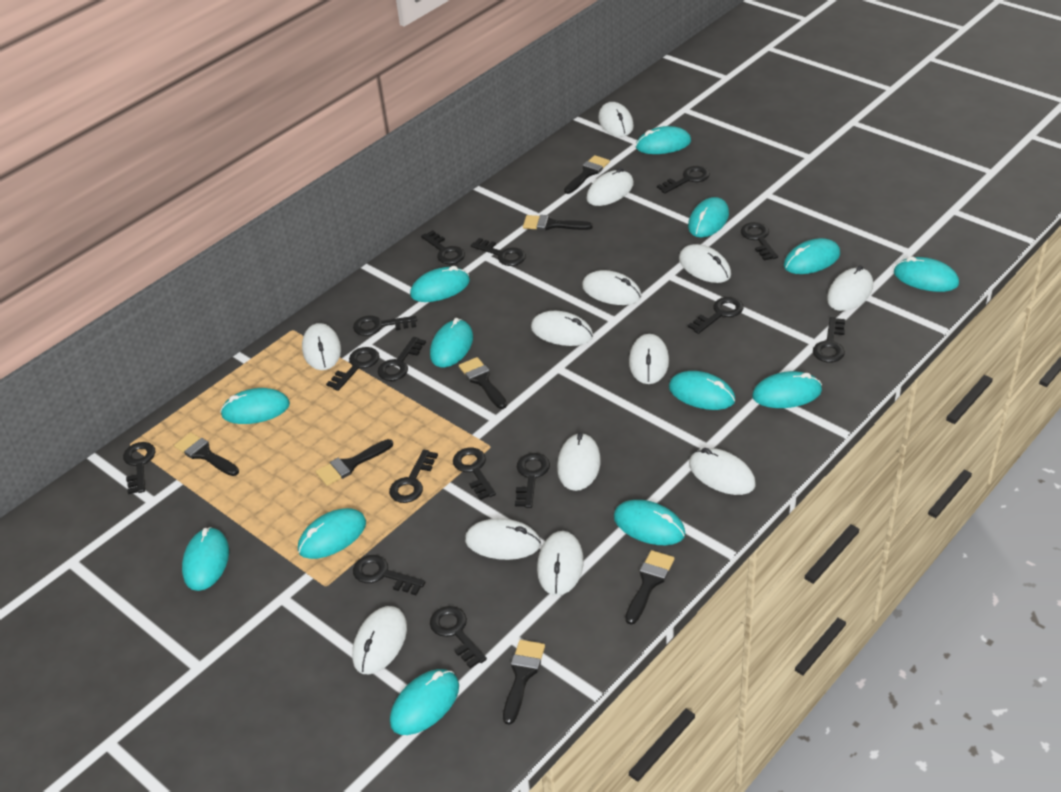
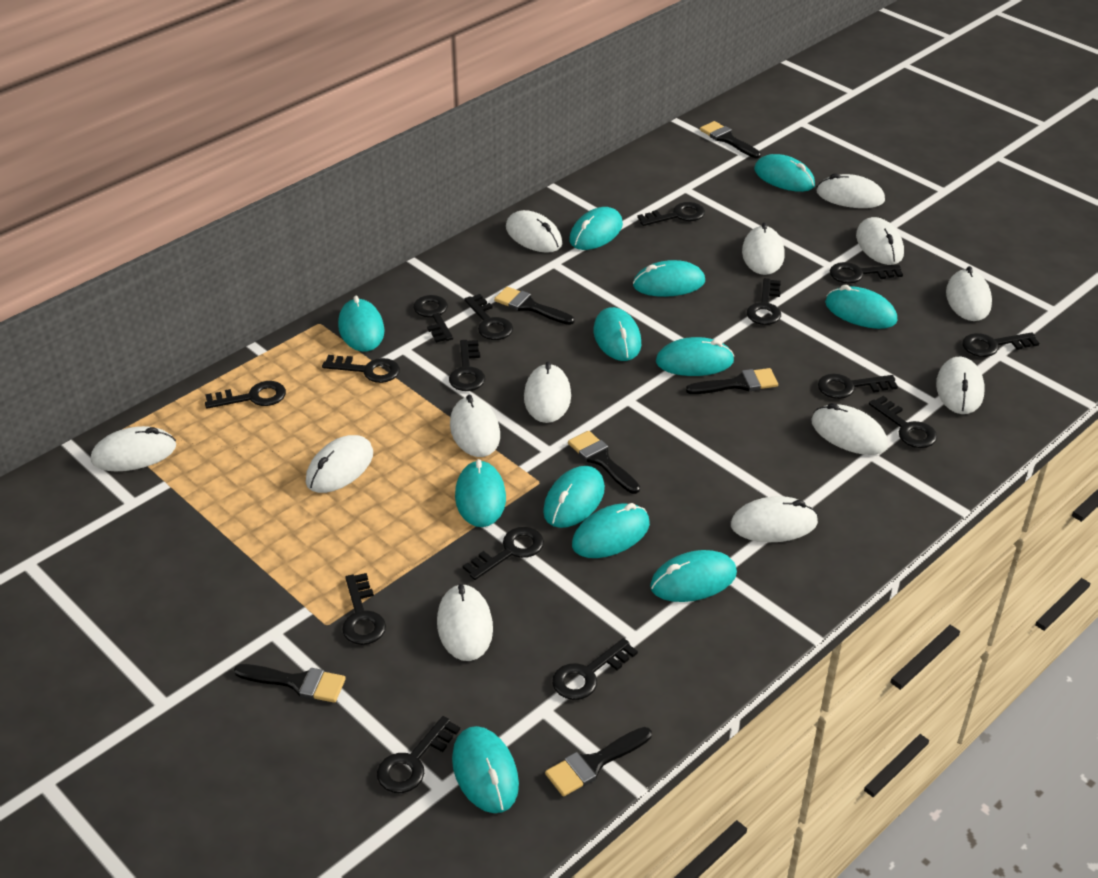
black brush: [174,432,239,476] [316,439,393,486] [459,357,507,409] [503,640,545,725] [523,215,593,231] [564,155,610,194] [625,550,674,624] = 7 -> [234,664,346,703] [494,287,575,325] [545,727,652,797] [568,431,640,494] [686,368,778,394] [700,121,761,158] = 6
turquoise mouse: [182,527,229,591] [220,388,290,424] [298,508,366,559] [390,669,459,735] [410,266,470,302] [430,318,473,367] [614,500,686,545] [636,126,691,154] [669,371,736,410] [688,197,729,237] [752,371,822,408] [784,238,840,274] [894,256,959,292] = 13 -> [338,296,384,352] [452,726,519,813] [455,459,506,527] [543,466,605,528] [569,207,623,250] [572,503,650,558] [594,307,641,361] [633,260,705,297] [650,550,737,602] [656,337,734,376] [754,154,815,192] [825,285,897,329] = 12

